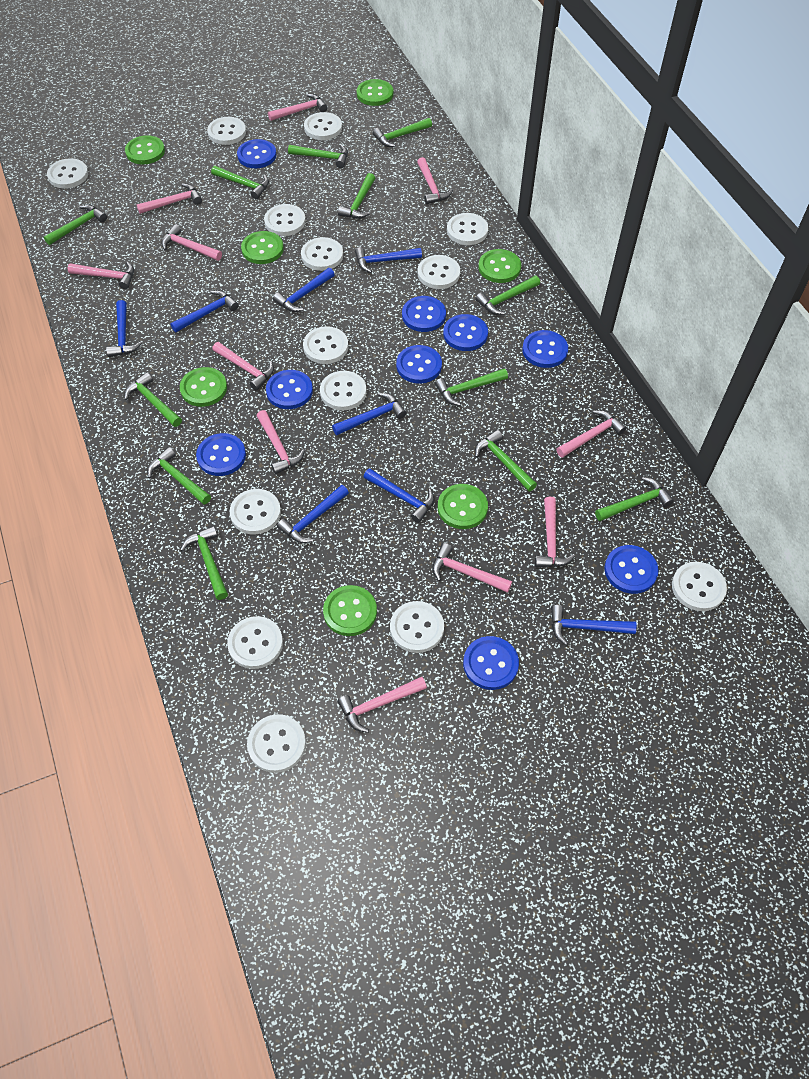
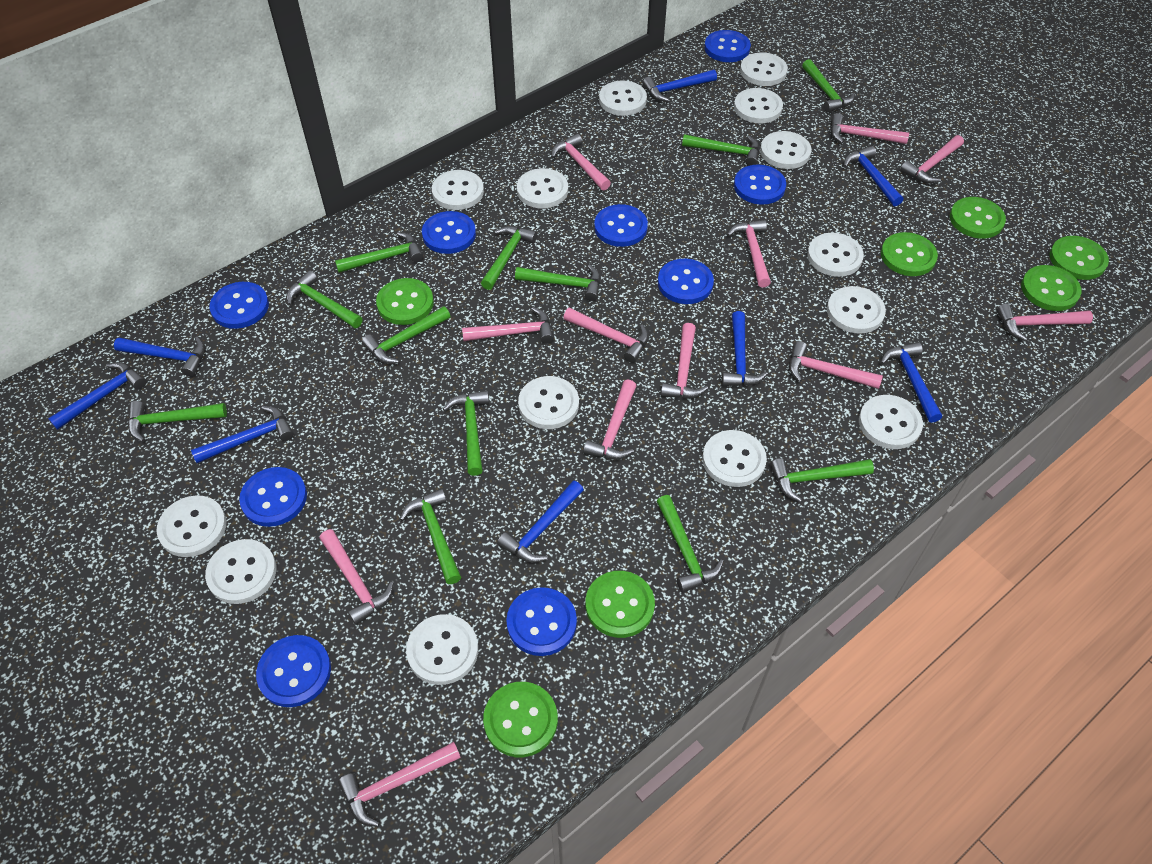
pink hammer: [68,262,134,289] [136,183,202,214] [161,224,222,261] [212,342,274,390] [257,410,305,474] [268,94,327,121] [337,677,427,733] [417,157,453,204] [432,543,512,593] [535,497,575,567] [556,410,627,458] = 11 -> [320,529,394,625] [338,742,461,827] [462,307,554,344] [551,134,611,190] [563,307,649,363] [583,380,636,460] [661,323,708,399] [727,220,771,288] [789,341,883,389] [831,113,909,144] [900,135,964,183] [997,304,1093,341] = 12

